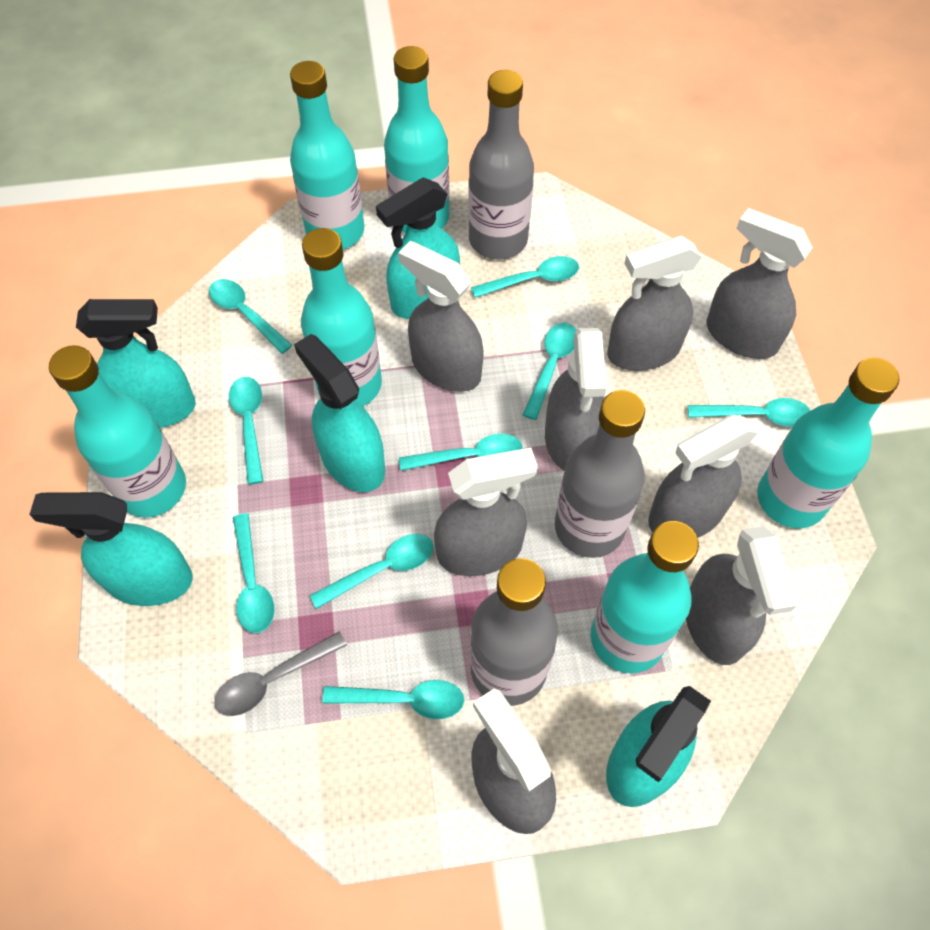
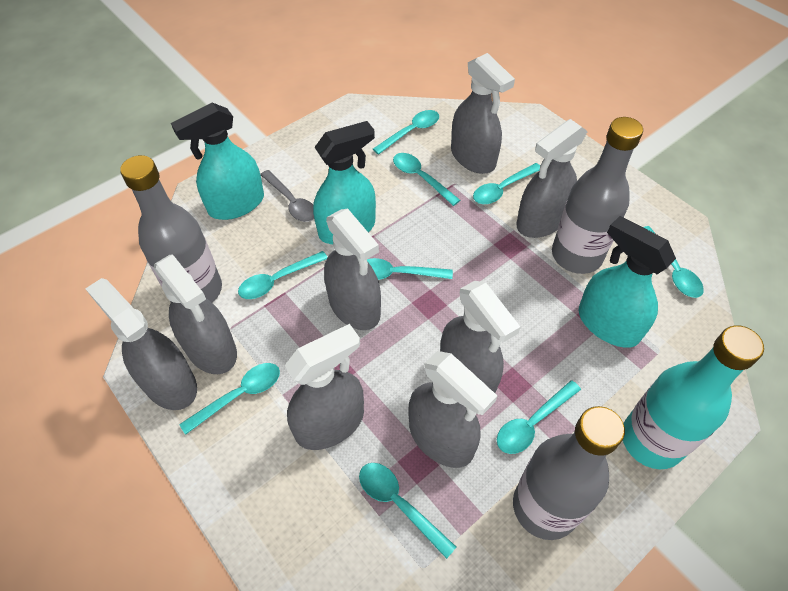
turquoise bottle: [49,345,186,518] [290,61,364,249] [301,228,382,406] [384,46,450,233] [590,521,699,674] [758,357,900,528] = 6 -> [623,325,764,469] = 1
turquoise spray bottle: [29,492,193,606] [76,299,196,428] [294,334,385,492] [376,177,460,319] [606,686,711,807] = 5 -> [171,103,264,220] [313,121,376,244] [578,216,676,348] = 3

